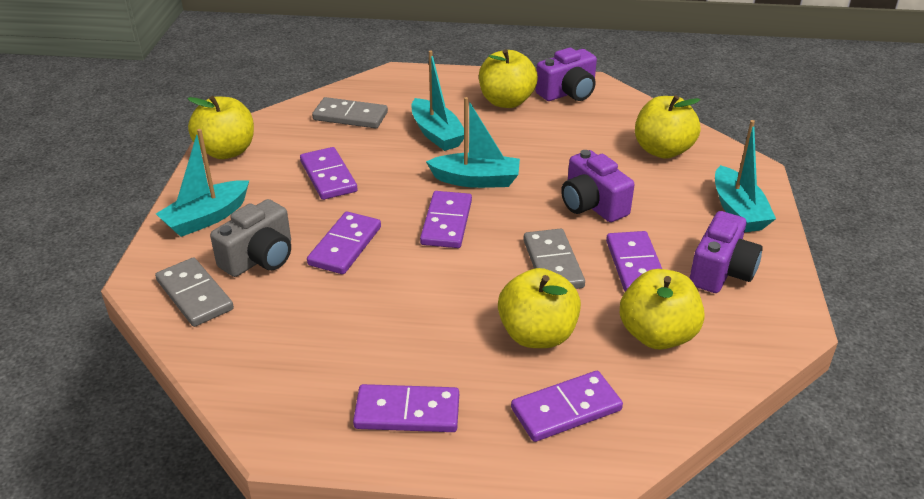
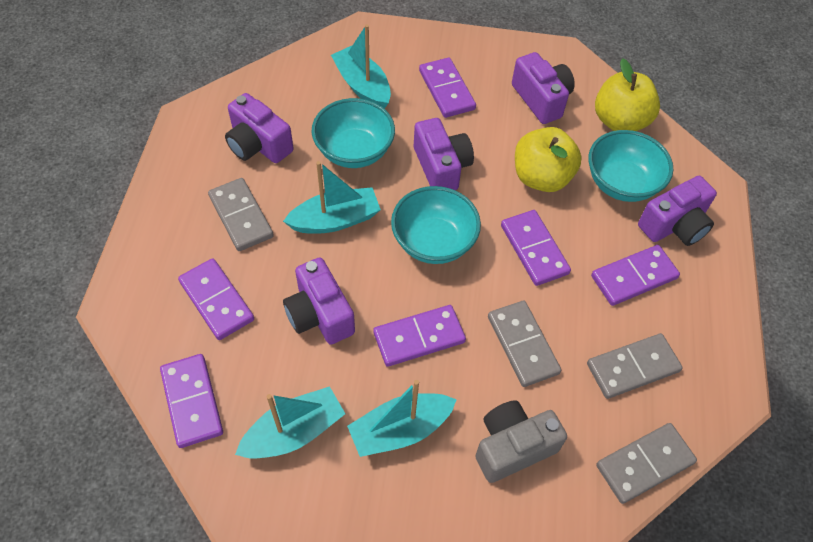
grey domino: [155,257,234,327] [312,97,388,128] [523,229,585,289] = 3 -> [208,178,274,251] [488,301,561,387] [587,333,683,399] [596,423,697,504] = 4
purple camera: [535,48,597,101] [561,150,635,222] [689,211,763,293] = 3 -> [225,93,294,163] [283,258,355,345] [414,118,474,190] [512,52,575,124] [638,176,717,246] = 5
turquoise bowl: none = 0 -> [312,98,395,168] [391,186,481,264] [588,130,673,202] = 3
yellow apple: [187,96,254,159] [479,49,538,108] [498,268,581,348] [620,269,704,350] [635,95,700,159] = 5 -> [515,127,582,192] [595,58,660,131] = 2

